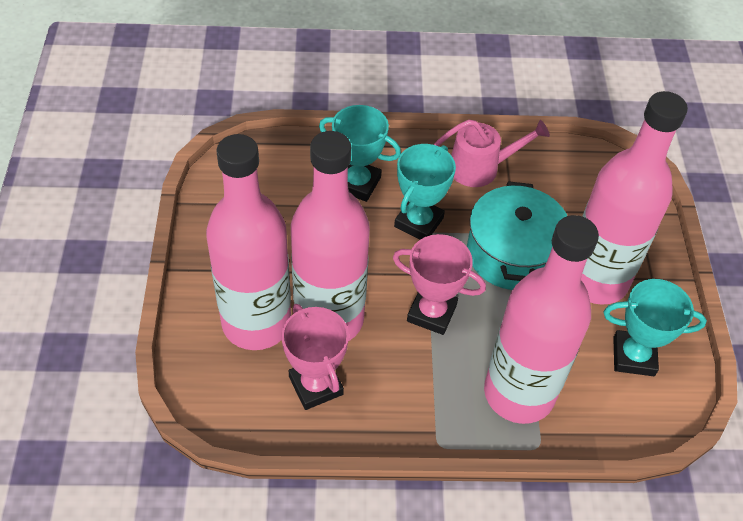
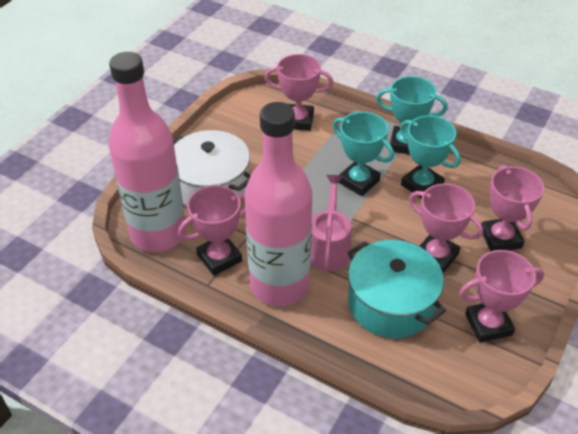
pink bottle: [206,134,291,350] [291,131,370,341] [484,215,599,424] [581,91,688,305] = 4 -> [109,52,186,252] [244,102,312,306] = 2
pink trophy: [281,304,349,410] [393,234,486,335] = 2 -> [178,185,245,276] [265,54,333,131] [409,184,483,273] [459,250,544,342] [481,165,544,251] = 5
white pot: none = 0 -> [173,130,251,206] = 1

